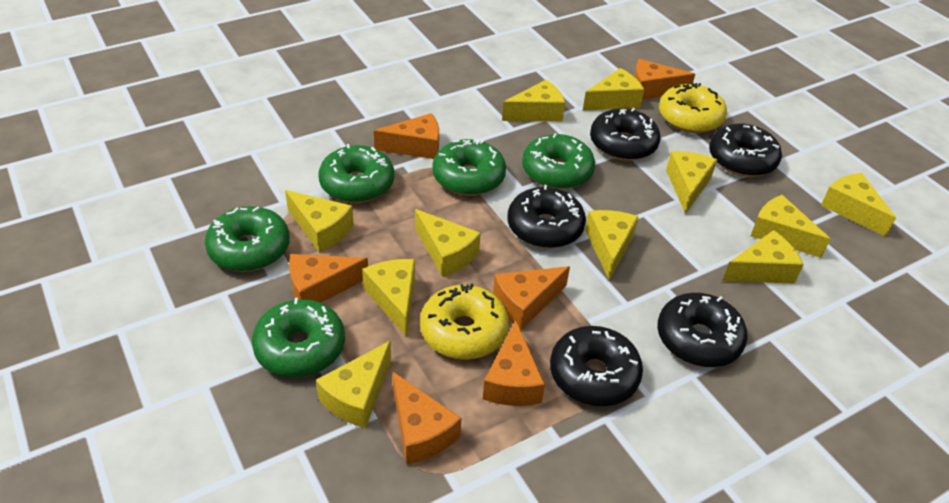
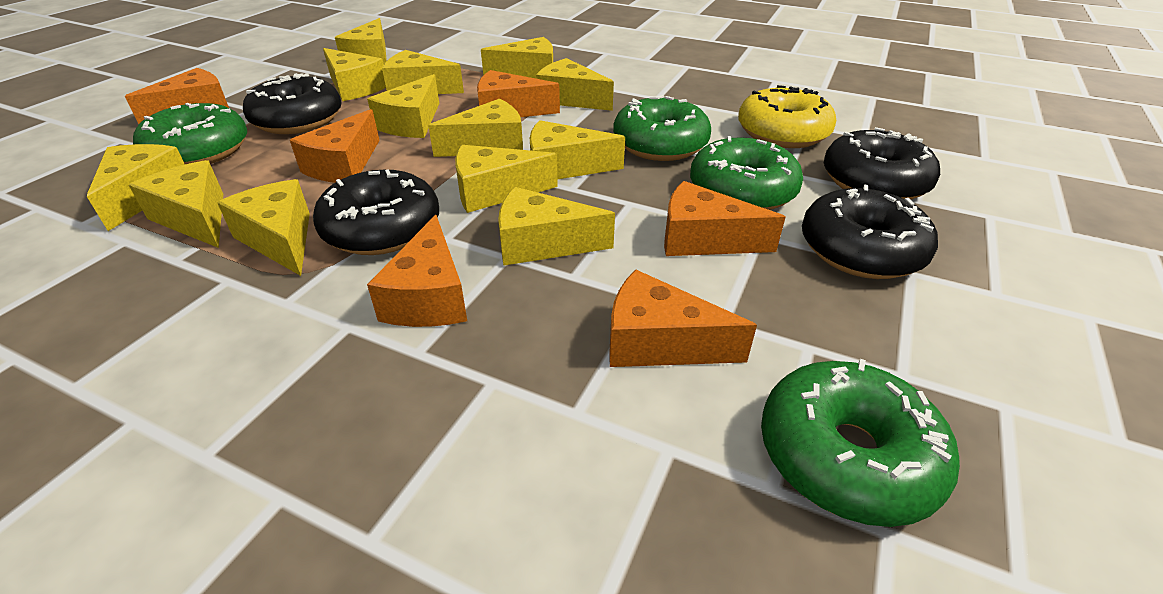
black donut: [508,185,586,248] [550,326,643,406] [590,108,661,161] [657,293,747,367] [709,124,782,177] = 5 -> [243,73,341,134] [313,169,439,255] [802,184,938,279] [824,127,940,199] = 4
green donut: [205,206,290,272] [252,298,345,377] [319,144,394,203] [432,138,506,196] [522,133,595,189] = 5 -> [133,103,247,164] [613,95,711,161] [690,136,803,210] [761,359,960,527] = 4
yellow cheese: [285,190,354,253] [316,341,391,428] [362,259,415,337] [415,209,481,277] [502,80,565,121] [583,68,644,111] [585,210,639,281] [666,151,717,214] [722,230,804,284] [750,195,830,258] [821,173,896,237] = 11 -> [87,144,185,231] [129,160,223,248] [217,179,310,276] [323,48,386,101] [335,18,387,64] [367,74,439,138] [382,50,464,94] [428,99,523,157] [455,145,558,213] [481,37,553,78] [498,187,615,266] [530,120,625,179] [536,58,614,111] = 13
yellow donut: [420,283,509,360] [659,83,727,133] = 2 -> [738,85,836,148] = 1

